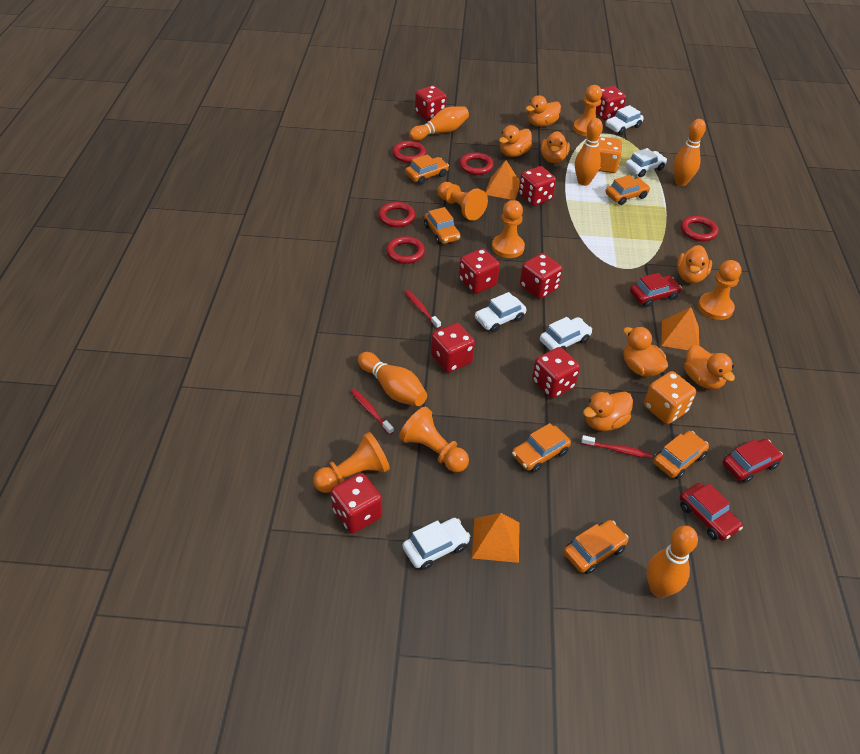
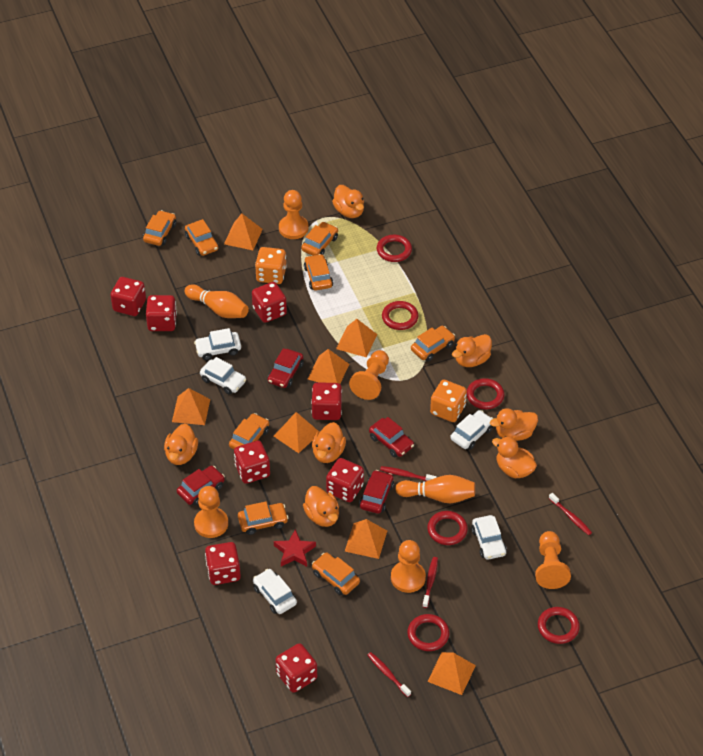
orange bowling pin: [358,352,427,406] [409,106,469,141] [575,118,603,186] [647,526,698,598] [673,119,706,186] = 5 -> [185,284,249,318] [395,475,475,503] = 2
orange car: [405,154,449,185] [424,207,461,244] [512,423,571,472] [564,520,628,574] [605,175,650,205] [653,431,709,479] = 6 -> [143,210,176,246] [185,219,219,256] [229,413,269,449] [238,502,288,535] [301,222,338,256] [304,254,333,291] [312,552,360,595] [411,326,455,361] = 8
orange pawn: [313,432,390,493] [399,407,469,472] [438,182,488,221] [492,200,525,258] [573,85,602,136] [698,260,742,320] = 6 -> [194,486,228,538] [279,190,309,239] [349,350,389,400] [391,540,426,593] [535,531,571,589] = 5
orange pyramid: [472,513,520,563] [486,160,520,200] [661,307,699,350] = 3 -> [172,388,210,425] [224,214,263,250] [274,412,318,453] [308,349,349,383] [336,319,377,358] [345,519,387,559] [427,652,476,695] = 7
red car: [630,273,682,307] [680,483,743,541] [722,439,783,483] = 3 -> [177,466,225,506] [268,348,304,388] [359,470,394,514] [369,417,414,457] = 4
red ring: [378,202,415,227] [386,236,425,264] [392,141,426,163] [459,152,494,175] [681,216,718,242] = 5 -> [377,235,412,262] [382,301,418,330] [407,614,449,651] [427,511,468,545] [467,378,504,409] [538,607,580,644] = 6
red star: none = 0 -> [274,529,316,567] = 1
red toothbrush: [350,389,394,435] [404,290,441,329] [581,435,652,459] = 3 -> [368,652,411,697] [380,466,437,481] [422,557,438,608] [549,493,592,535] = 4

